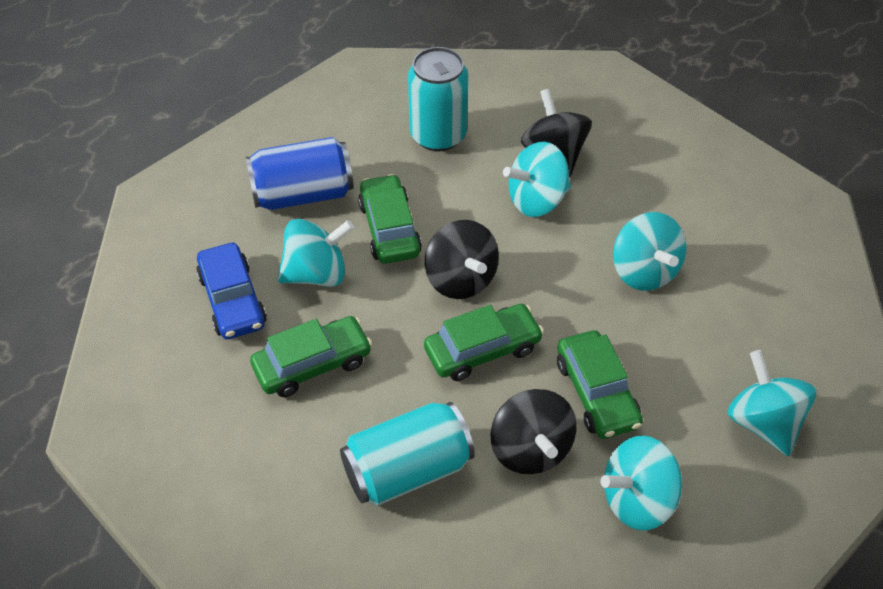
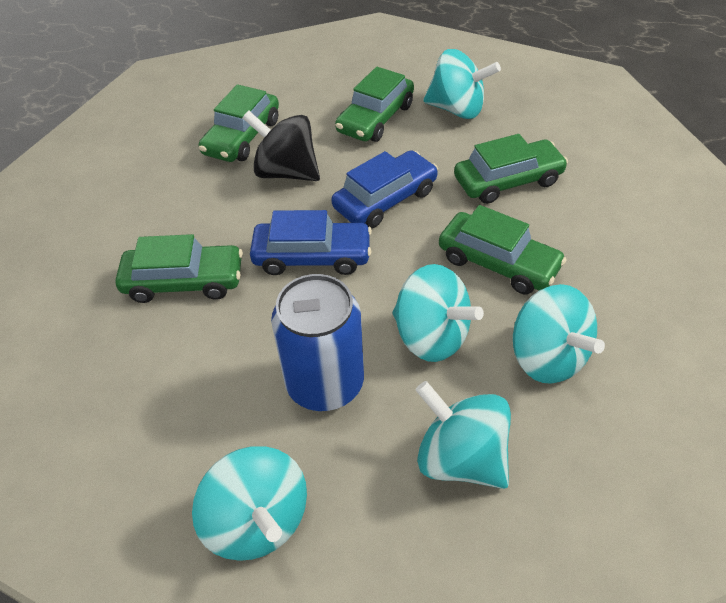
black spinning top: [425,220,499,299] [491,389,577,474] [521,89,592,178] = 3 -> [242,110,320,181] = 1
blue car: [196,243,267,339] = 1 -> [250,210,372,275] [331,150,438,228] = 2
green car: [250,316,372,397] [358,174,422,264] [424,304,544,381] [557,330,643,439] = 4 -> [116,234,243,303] [199,84,279,162] [335,67,414,142] [439,205,566,294] [454,134,568,204] = 5
turquoise can: [340,402,475,506] [408,47,468,152] = 2 -> none = 0

